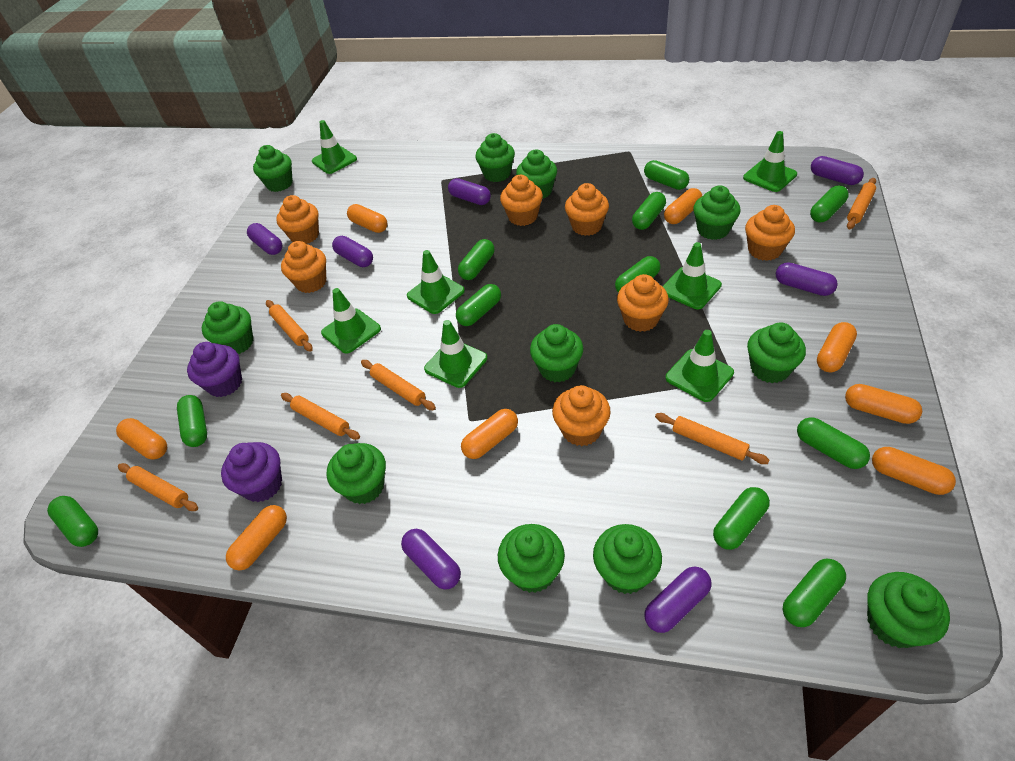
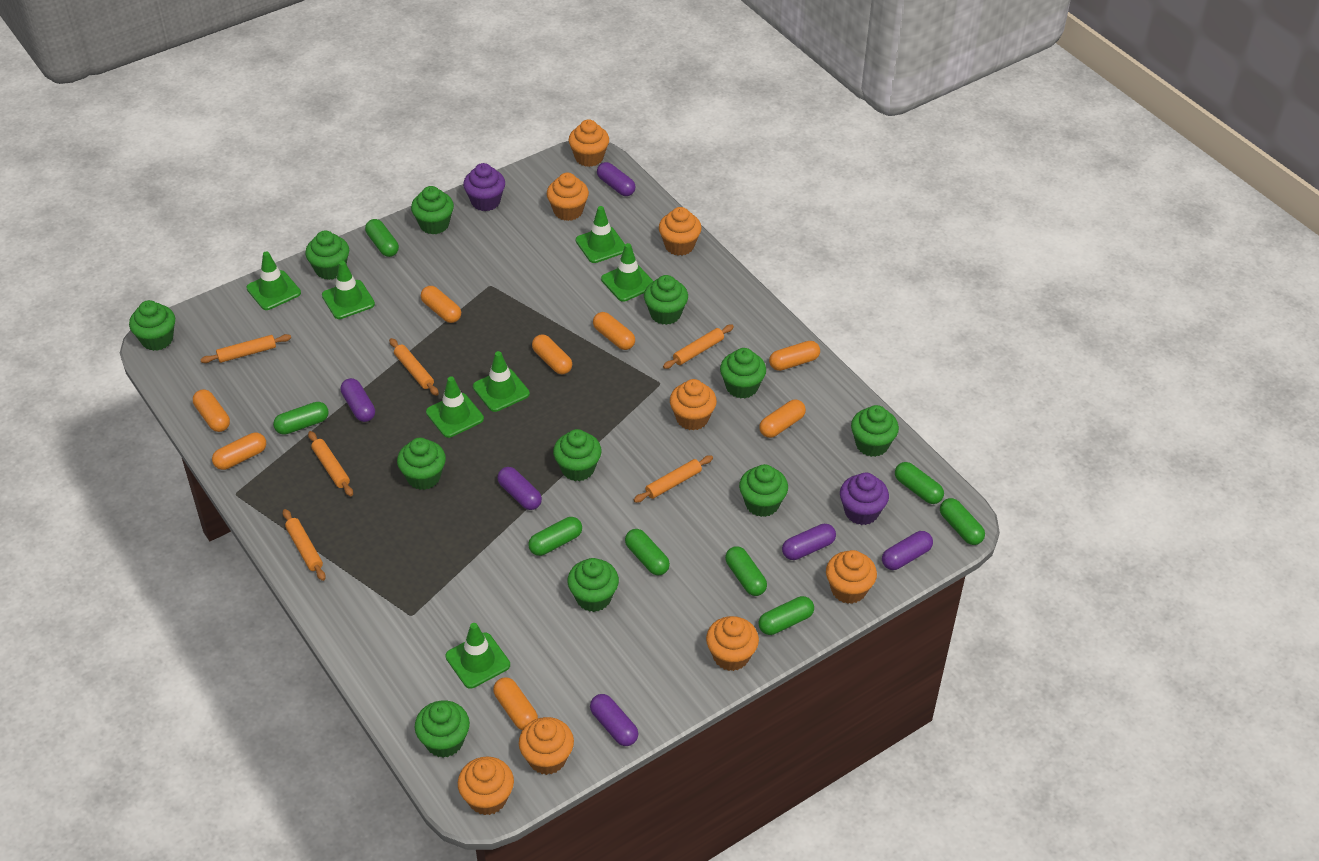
green capsule: [47,496,98,547] [177,395,207,447] [456,284,501,326] [458,239,494,280] [615,256,661,293] [632,192,666,230] [644,160,689,190] [713,487,770,550] [783,559,846,627] [797,417,870,469] [810,185,849,222] = 11 -> [273,402,329,435] [365,219,399,257] [528,517,582,556] [625,529,670,575] [725,546,767,596] [758,596,814,635] [895,462,944,504] [940,498,985,545] = 8
orange cupcake: [276,195,319,244] [281,241,326,293] [500,175,543,226] [552,385,611,446] [565,183,609,236] [617,274,669,332] [745,205,795,261] = 7 -> [458,757,514,815] [519,717,574,775] [547,173,589,221] [568,119,609,167] [659,207,702,256] [670,379,717,431] [706,616,759,671] [826,550,877,604] = 8
purple capsule: [247,223,282,255] [332,236,373,267] [401,529,461,590] [448,178,491,205] [644,566,712,633] [776,262,838,296] [811,156,864,185] = 7 -> [340,378,375,422] [497,467,542,510] [590,694,638,746] [597,162,636,196] [782,524,836,560] [882,531,933,570] = 6

